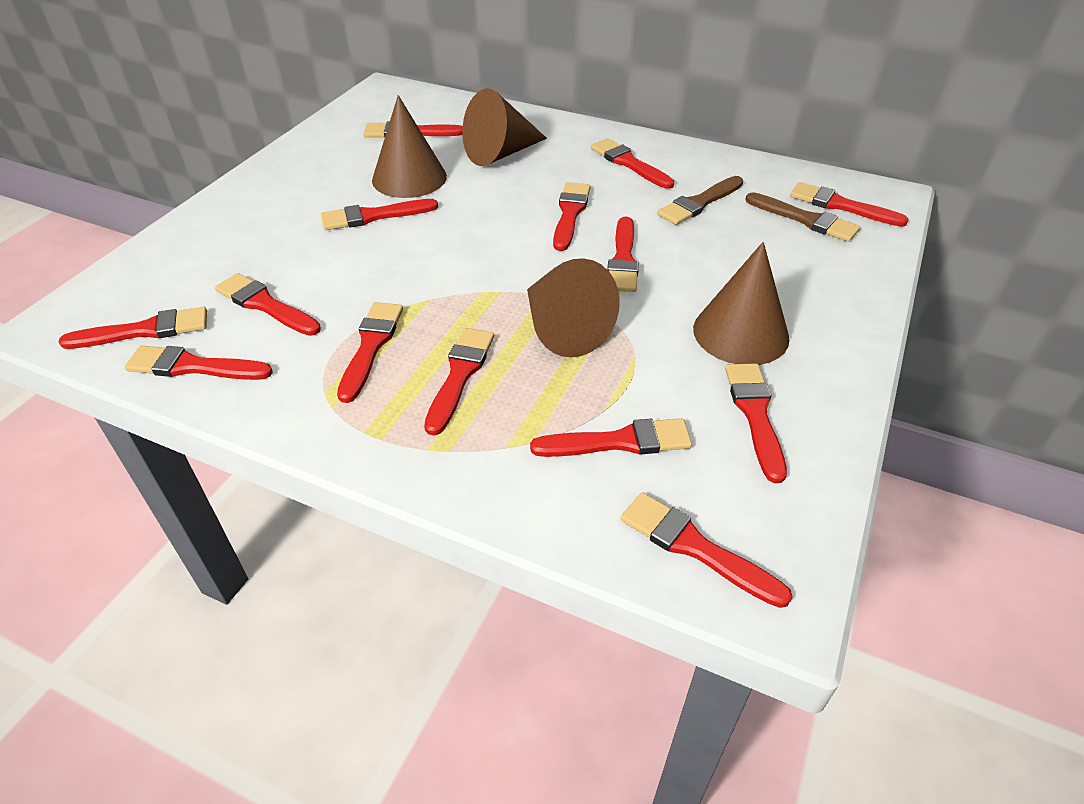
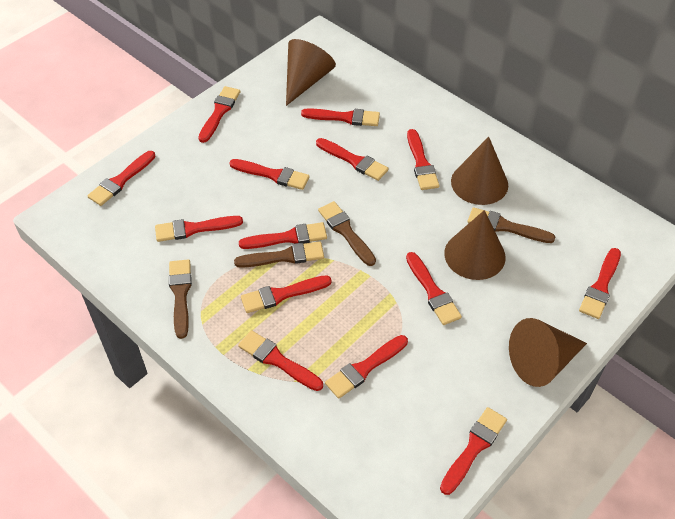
brown brush: [657,176,743,225] [745,192,860,242] = 2 -> [169,259,192,339] [234,241,324,268] [318,201,376,266] [468,207,555,243] = 4

